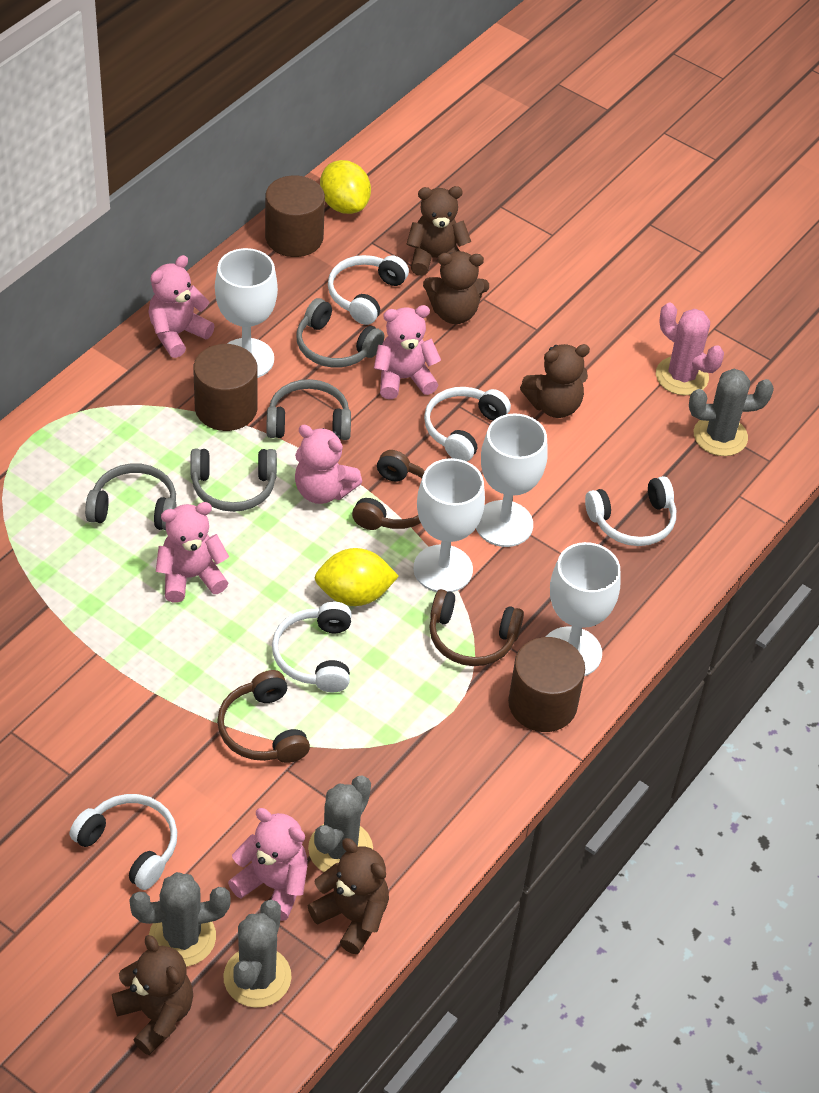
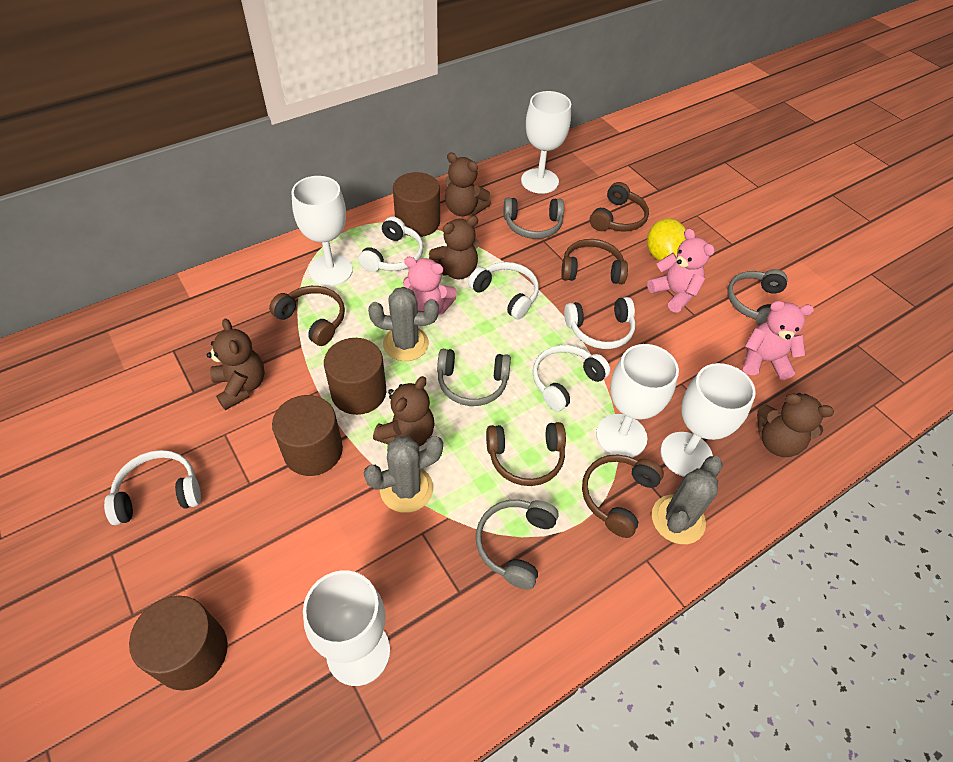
brown cylinder: [193,344,258,431] [265,175,325,257] [508,637,585,732] = 3 -> [129,596,228,691] [272,395,343,476] [324,338,386,415] [393,172,440,237] = 4
brown headphones: [217,670,310,763] [352,450,425,530] [429,589,524,666] = 3 -> [269,286,345,346] [486,422,566,486] [561,239,628,284] [582,455,664,538] [590,182,649,232] = 5
grey cactus: [129,872,231,967] [223,900,291,1008] [308,775,373,872] [689,369,774,456] = 4 -> [364,436,443,513] [368,287,439,361] [652,456,723,544] = 3
pink cactus: [656,303,724,395] = 1 -> none = 0
pink teddy bear: [148,255,215,358] [156,502,229,602] [228,808,308,921] [295,425,362,504] [374,305,441,399] = 5 -> [403,257,457,315] [647,228,715,313] [743,301,814,380] = 3
white goblet: [215,248,278,378] [413,458,485,592] [476,413,548,547] [546,542,620,676] = 4 -> [292,176,353,286] [303,570,390,686] [521,91,571,194] [596,344,679,458] [660,363,756,477] = 5
yellow lemon: [315,548,399,606] [320,160,371,214] = 2 -> [647,218,686,261] = 1

